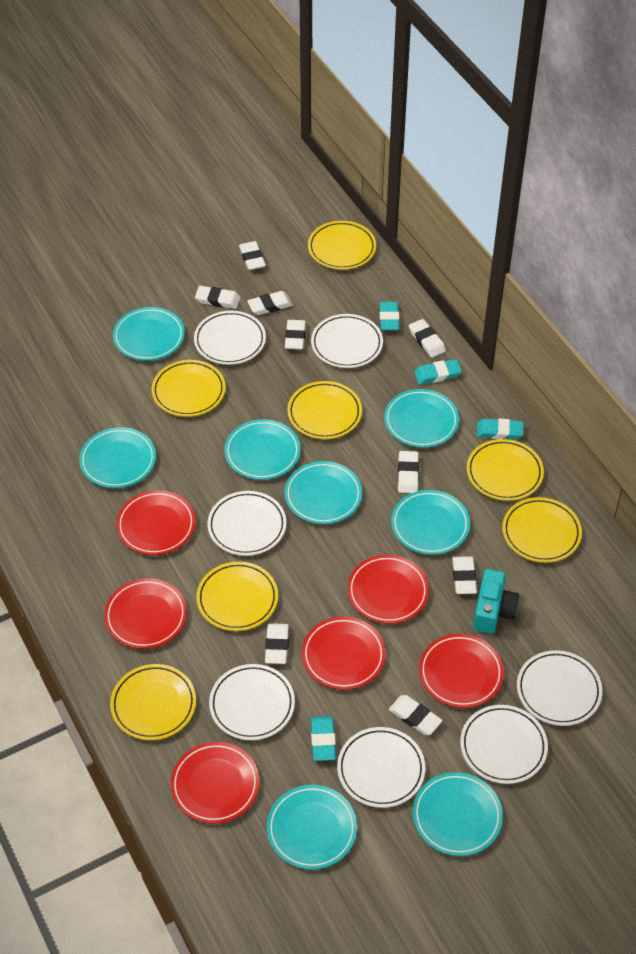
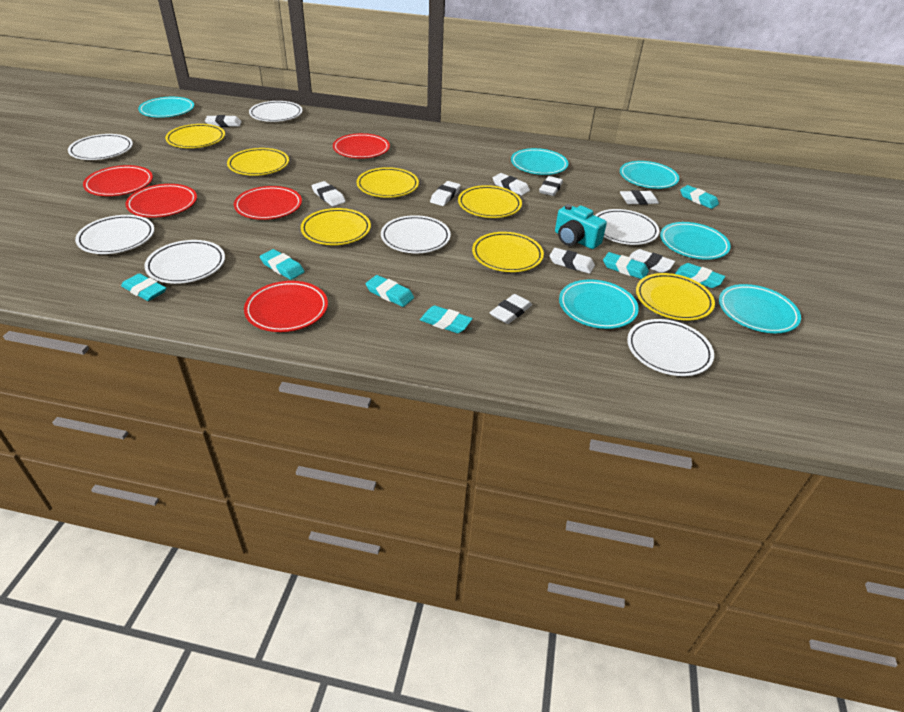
red plate: [104,578,187,649] [116,490,196,555] [171,742,260,824] [302,617,386,690] [347,555,429,624] [419,634,504,708] = 6 -> [83,165,153,196] [125,184,197,218] [234,186,302,220] [244,281,328,332] [333,133,390,159] = 5
turquoise eraser: [311,716,336,761] [379,302,399,331] [414,359,462,384] [477,418,524,440] = 4 -> [121,273,167,301] [260,249,305,280] [365,275,414,307] [420,305,473,333] [603,252,649,279] [675,263,725,288] [680,185,719,209] = 7
turquoise plate: [79,427,156,488] [113,307,185,361] [224,419,301,480] [267,785,357,870] [284,461,362,524] [384,389,459,448] [391,490,470,555] [413,772,503,856] = 8 -> [138,97,194,118] [511,148,568,175] [559,280,639,329] [620,161,679,189] [660,222,731,260] [719,284,801,333] = 6

